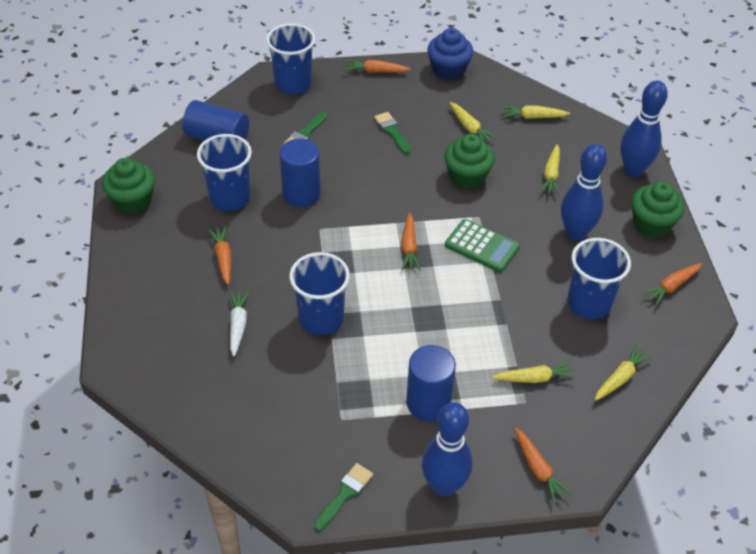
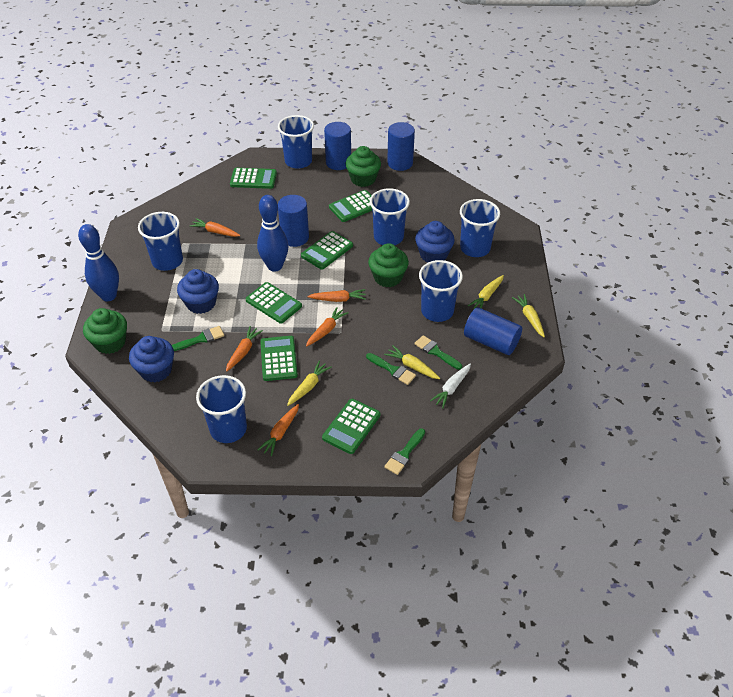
blue bowling pin: [422,402,473,497] [561,144,607,240] [620,80,668,176] = 3 -> [78,224,119,301] [257,195,288,272] = 2
blue cup: [197,134,252,211] [266,23,315,94] [290,252,350,335] [567,238,631,319] = 4 -> [138,212,183,271] [196,375,247,443] [278,115,314,169] [370,188,410,245] [419,260,463,322] [460,199,500,257] = 6
blue cupcake: [427,28,473,80] = 1 -> [129,336,174,382] [177,269,219,314] [415,221,455,263] = 3
blue cylinder: [182,100,249,141] [280,138,321,207] [406,345,456,421] = 3 -> [278,195,309,247] [324,122,351,170] [387,122,415,171] [464,307,522,355] = 4
green brush: [283,112,327,145] [314,463,373,531] [374,112,411,154] = 3 -> [172,326,224,351] [366,353,416,385] [384,428,425,475] [414,335,462,370] = 4
green calculator: [445,219,520,272] = 1 -> [230,168,277,189] [246,282,302,323] [260,336,298,381] [301,231,353,270] [322,399,381,454] [329,190,372,222] = 6
yellow carrot: [449,102,497,142] [492,361,577,383] [502,105,570,119] [540,144,560,195] [595,345,652,401] = 5 -> [287,360,331,406] [384,345,440,379] [468,275,504,309] [512,294,545,337] = 4

